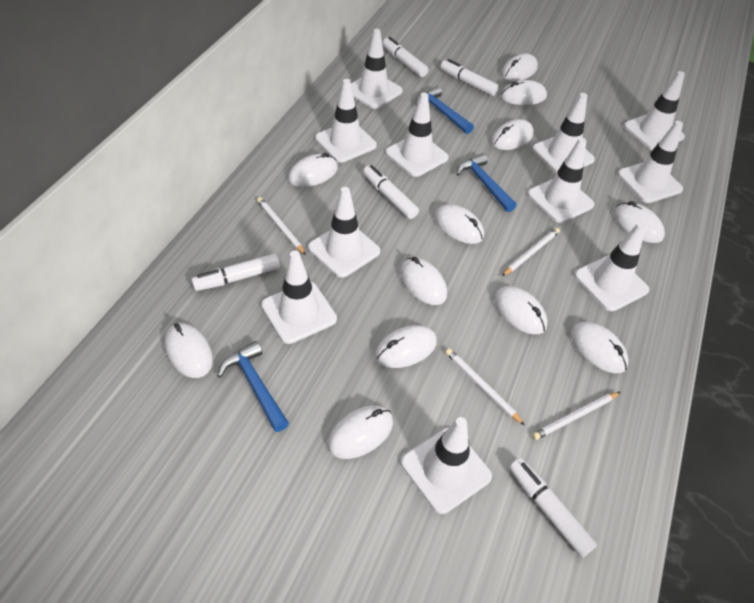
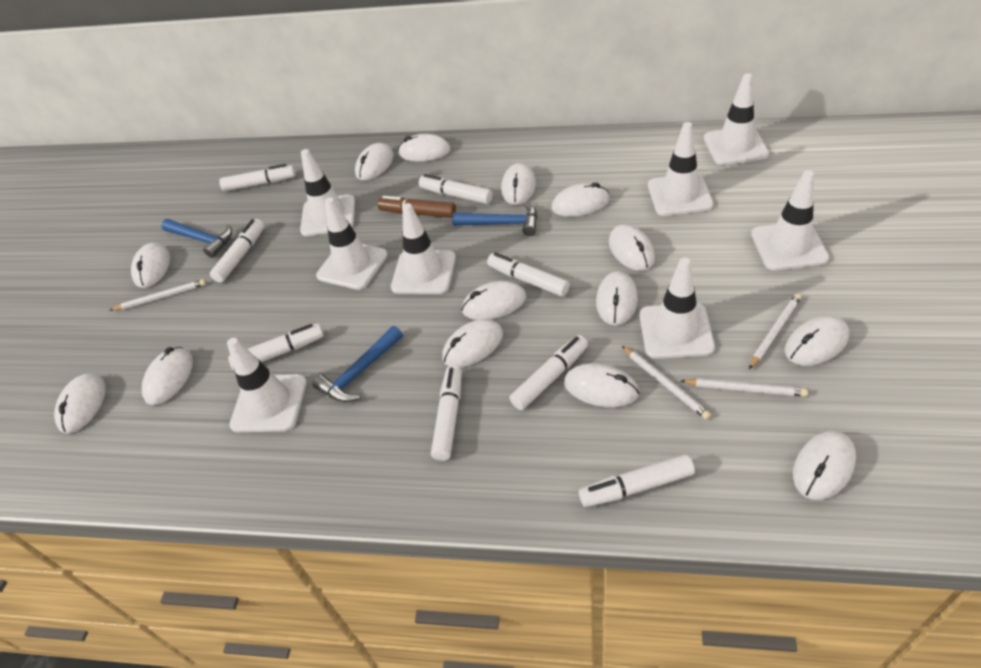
brown marker: none = 0 -> [378,196,456,218] = 1
white marker: [191,254,280,291] [363,165,419,219] [382,37,429,77] [441,59,499,96] [509,458,597,558] = 5 -> [210,219,265,283] [219,164,295,191] [228,324,324,371] [419,174,493,204] [431,365,462,461] [487,253,570,297] [509,335,588,410] [579,455,695,507] = 8
white mouse: [165,323,213,378] [288,153,338,187] [328,406,393,459] [375,325,437,368] [400,257,447,305] [435,204,484,244] [491,119,534,150] [494,286,548,334] [501,80,547,105] [502,54,538,81] [571,322,629,373] [614,201,665,243] = 12 -> [54,373,106,433] [131,243,170,288] [142,347,193,405] [355,143,394,180] [398,134,451,162] [442,319,503,367] [462,281,526,320] [501,163,536,205] [552,182,610,217] [564,363,639,407] [596,271,638,325] [609,224,655,271] [785,316,849,366] [793,431,856,500] = 14
white traffic cone: [261,251,337,344] [308,187,380,278] [315,79,377,163] [351,29,403,109] [386,93,449,177] [401,417,492,514] [528,138,595,223] [532,93,595,173] [575,222,650,311] [618,121,683,203] [624,71,685,150] = 11 -> [227,338,307,432] [300,149,355,236] [316,198,388,290] [391,203,456,294] [640,258,715,359] [648,122,714,216] [704,73,769,165] [751,170,829,270] = 8

